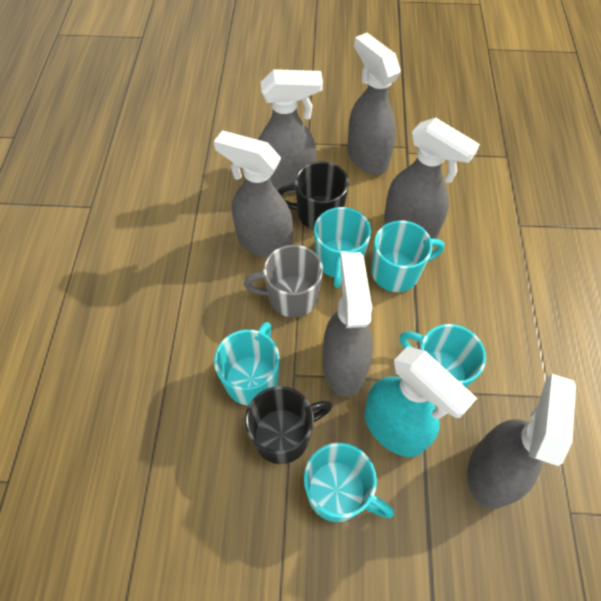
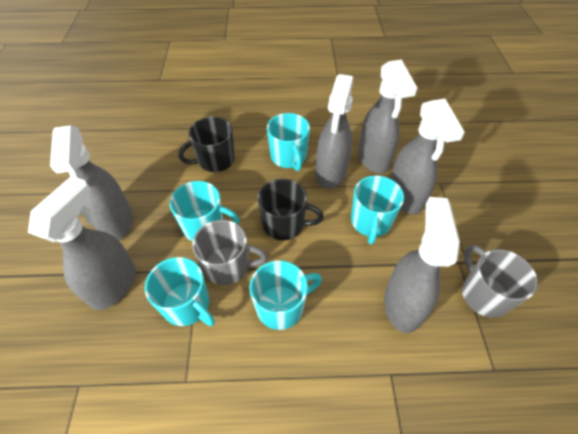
grey mug: [244,245,323,318] = 1 -> [192,220,268,285] [462,245,538,318] = 2
turquoise spray bottle: [365,346,477,457] = 1 -> none = 0

